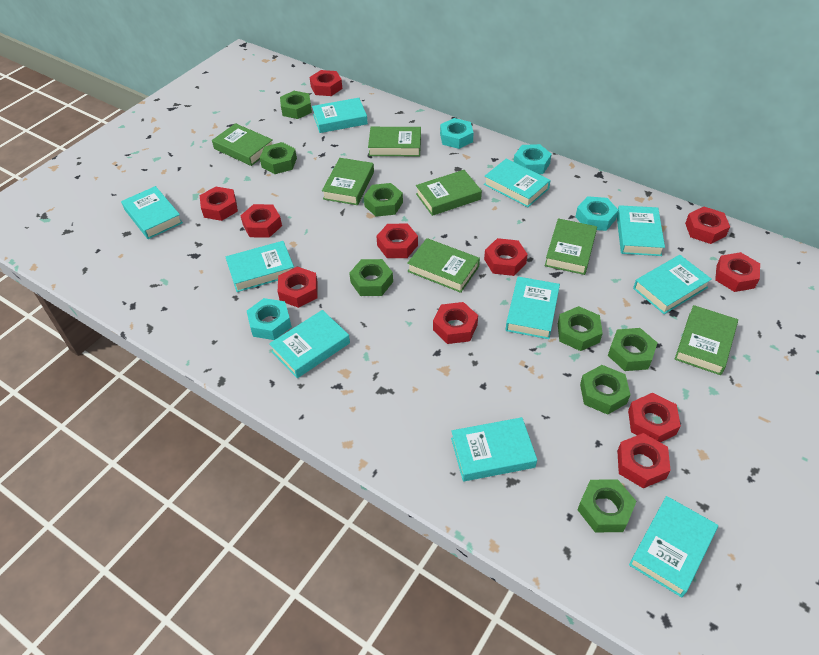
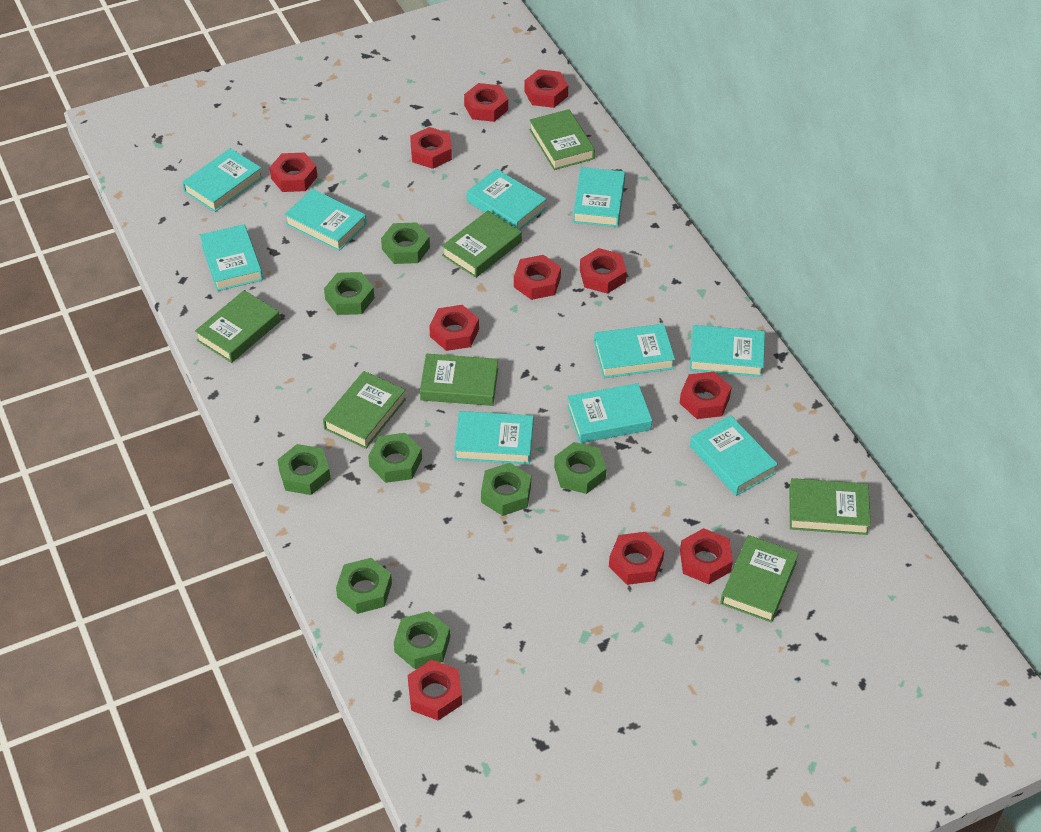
turquoise nut: [247,298,292,340] [440,118,474,149] [514,144,552,174] [575,196,618,231] = 4 -> none = 0

